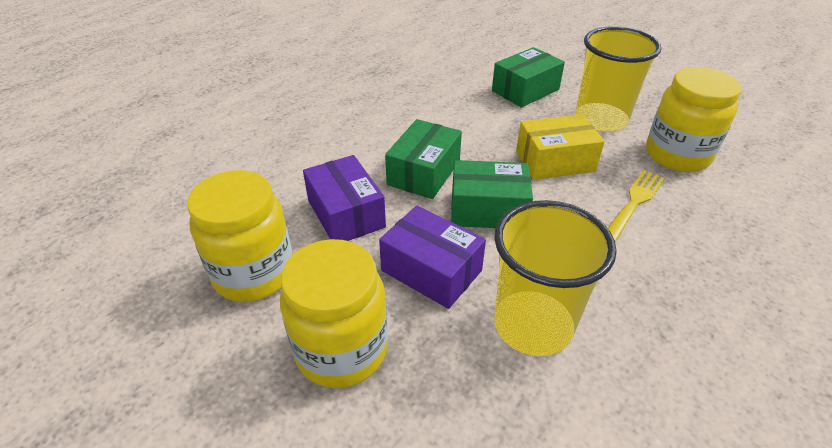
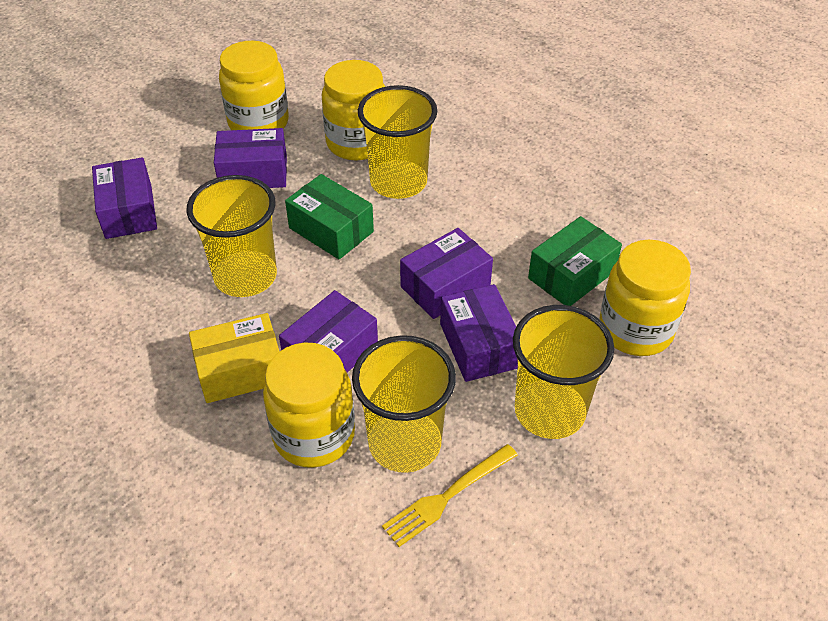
green box: [385,119,462,199] [451,160,533,228] [492,47,565,108] = 3 -> [285,174,374,259] [528,216,622,306] = 2
purple box: [303,155,386,241] [379,206,486,309] = 2 -> [92,157,157,239] [214,128,287,188] [279,290,378,372] [400,228,493,319] [440,284,518,382] = 5
yellow cup: [494,200,617,356] [575,26,662,132] = 2 -> [186,175,277,297] [352,335,456,473] [358,85,437,199] [513,305,614,439] = 4
yellow jar: [187,170,293,302] [280,239,388,388] [646,67,742,172] = 3 -> [219,41,289,130] [263,343,355,468] [322,60,385,161] [599,240,691,356] = 4

